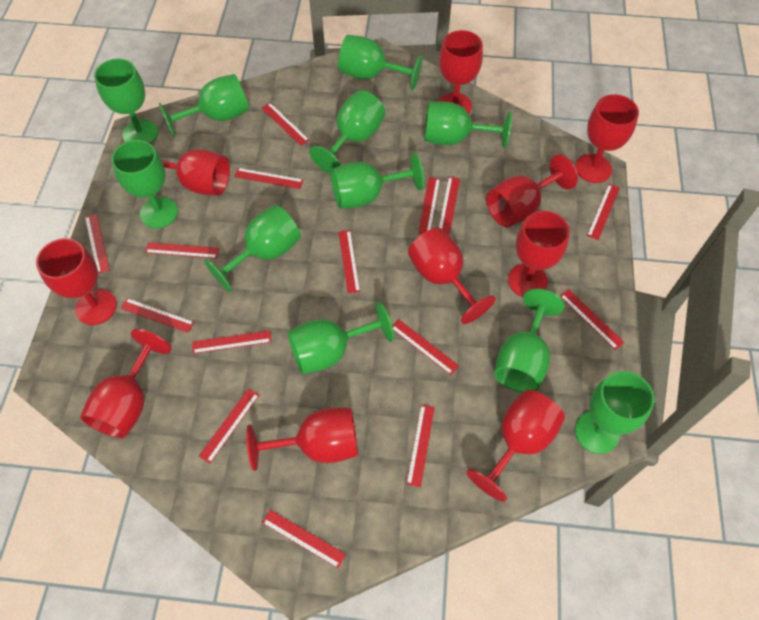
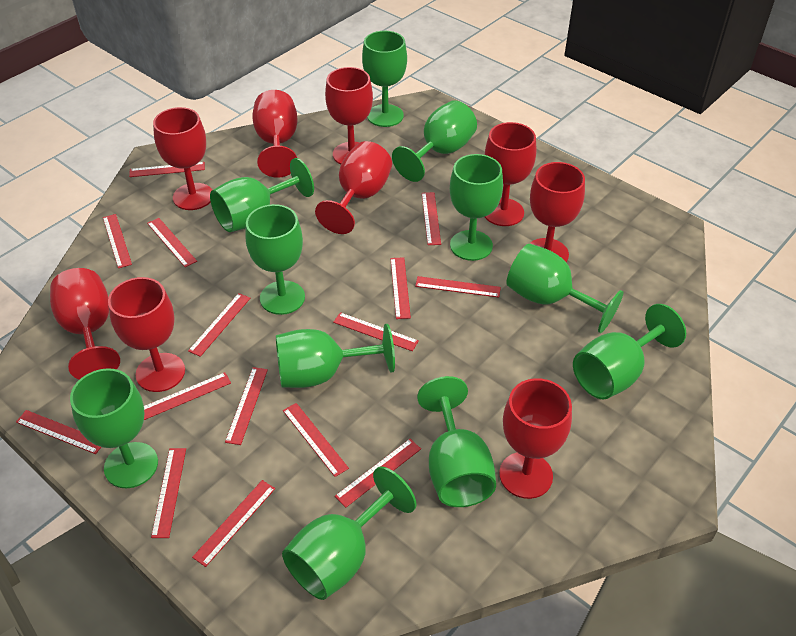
red goblet: [36,238,117,325] [80,329,171,438] [146,141,230,195] [246,408,358,471] [408,227,496,324] [438,30,483,114] [466,390,565,502] [486,154,578,227] [508,211,570,297] [575,94,639,183] = 10 -> [50,268,120,380] [108,277,185,392] [153,107,212,210] [252,90,298,178] [315,141,392,234] [325,67,373,164] [485,122,536,226] [499,378,572,499] [529,162,585,262] = 9

